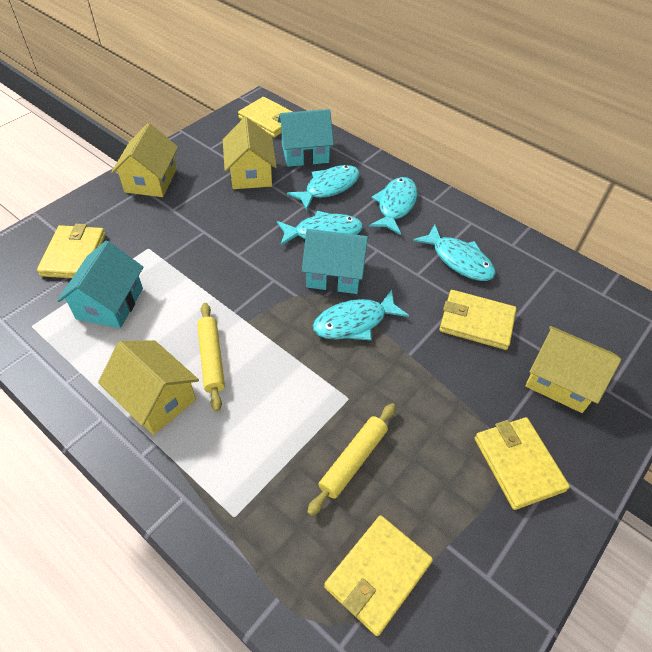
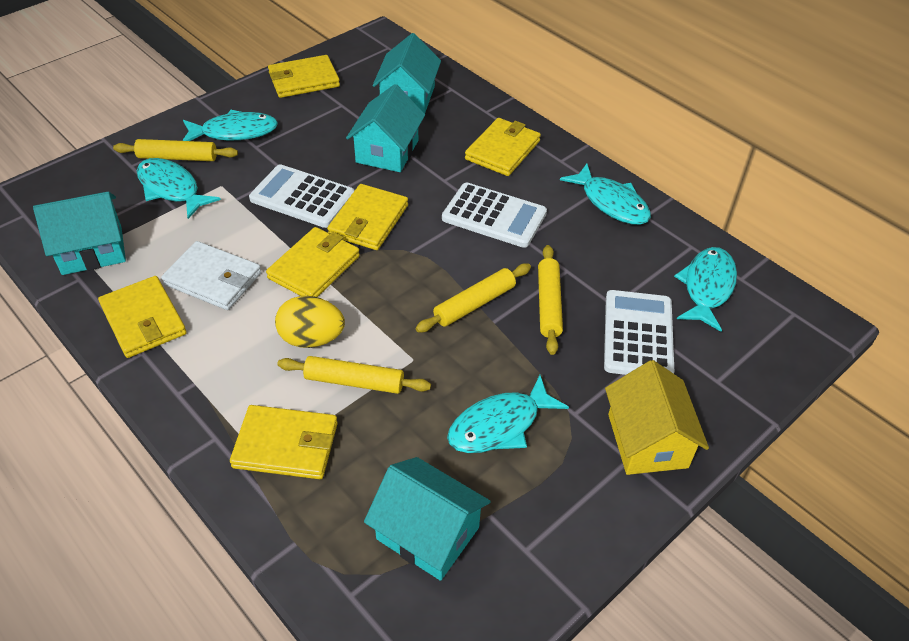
turquoise house: [57,241,143,329] [278,109,334,167] [302,229,369,294] = 3 -> [33,192,126,275] [346,84,425,172] [364,457,491,581] [373,33,441,114] = 4
white calculator: none = 0 -> [249,164,354,228] [442,183,547,248] [604,290,674,375] = 3
white wallet: none = 0 -> [161,241,261,310] = 1
yellow egg: none = 0 -> [275,296,345,348] = 1
yellow house: [98,340,199,435] [111,123,178,197] [223,117,277,189] [525,326,621,413] = 4 -> [605,360,709,475] = 1
yellow rolling pin: [197,303,225,412] [307,403,396,516] = 2 -> [113,139,238,161] [277,356,431,394] [416,264,531,332] [538,245,563,355] = 4
yellow wallet: [37,224,106,278] [238,97,293,138] [324,515,433,636] [439,290,516,350] [475,417,570,510] = 5 -> [98,276,187,358] [230,405,338,479] [266,227,360,297] [268,55,340,98] [327,184,408,250] [465,118,541,176] = 6

